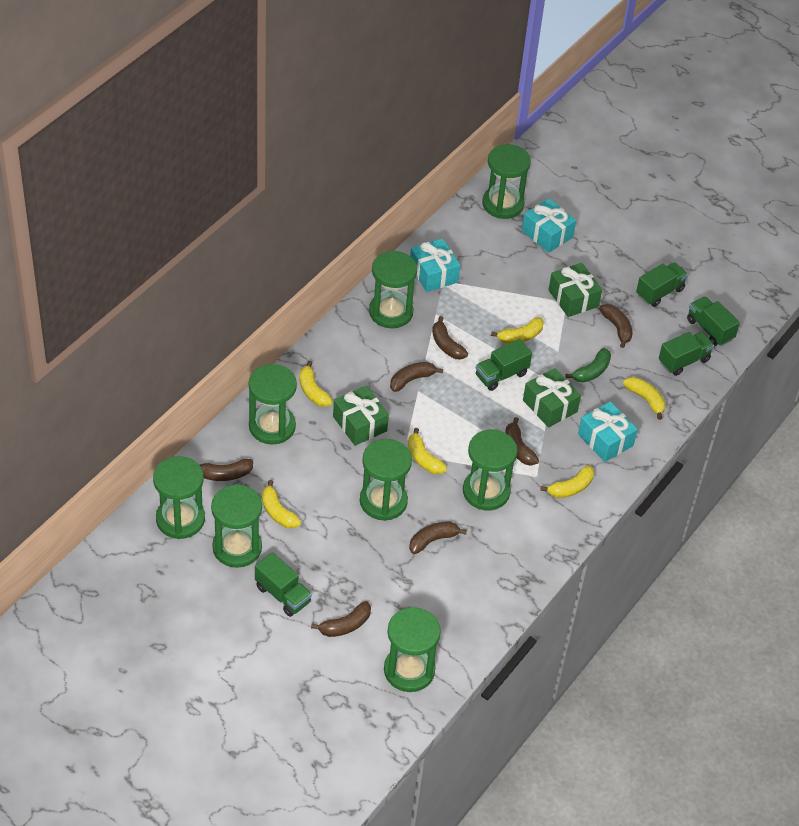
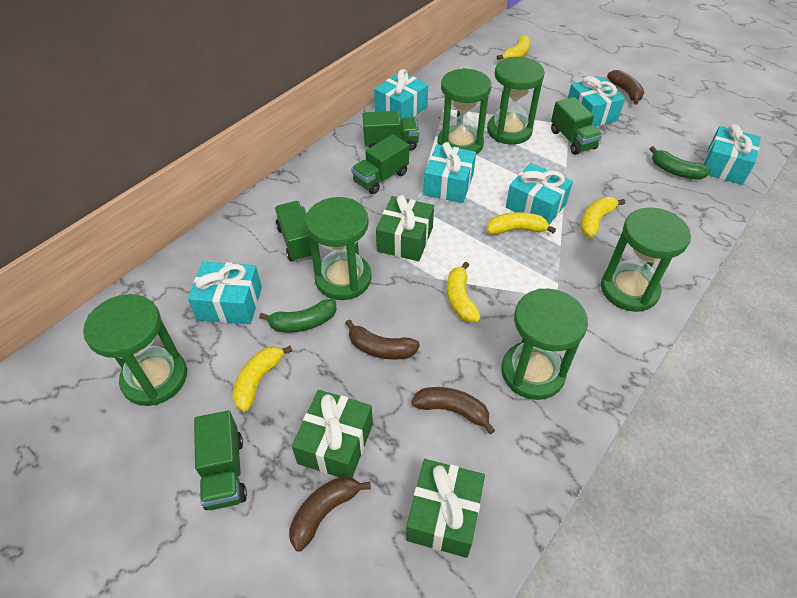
brown banana: [199,459,253,481] [311,601,371,637] [390,362,443,392] [409,522,467,554] [432,316,468,359] [505,417,539,466] [599,304,633,348] = 7 -> [289,476,371,552] [345,319,420,360] [411,387,495,434] [607,70,644,105] = 4
green banana: [566,348,611,383] = 1 -> [259,299,336,332] [650,146,711,180] = 2
green hourglass: [153,456,205,539] [211,484,262,568] [249,364,297,445] [360,439,412,521] [369,251,417,328] [384,607,441,692] [463,430,517,510] [482,144,531,219] = 8 -> [83,294,187,406] [305,197,372,300] [438,68,492,154] [487,57,545,145] [501,288,588,400] [601,207,691,312] = 6
turquoise gift: [410,238,460,292] [522,199,576,253] [578,401,638,462] = 3 -> [188,262,262,324] [374,69,428,122] [423,142,476,203] [506,163,573,225] [567,76,625,127] [704,124,761,185] = 6
yellow banana: [262,480,301,528] [299,361,333,407] [408,428,447,474] [491,317,544,344] [540,465,594,498] [623,377,666,420] = 6 -> [232,346,292,412] [447,262,481,323] [487,212,556,235] [497,35,531,60] [581,197,625,238] = 5

